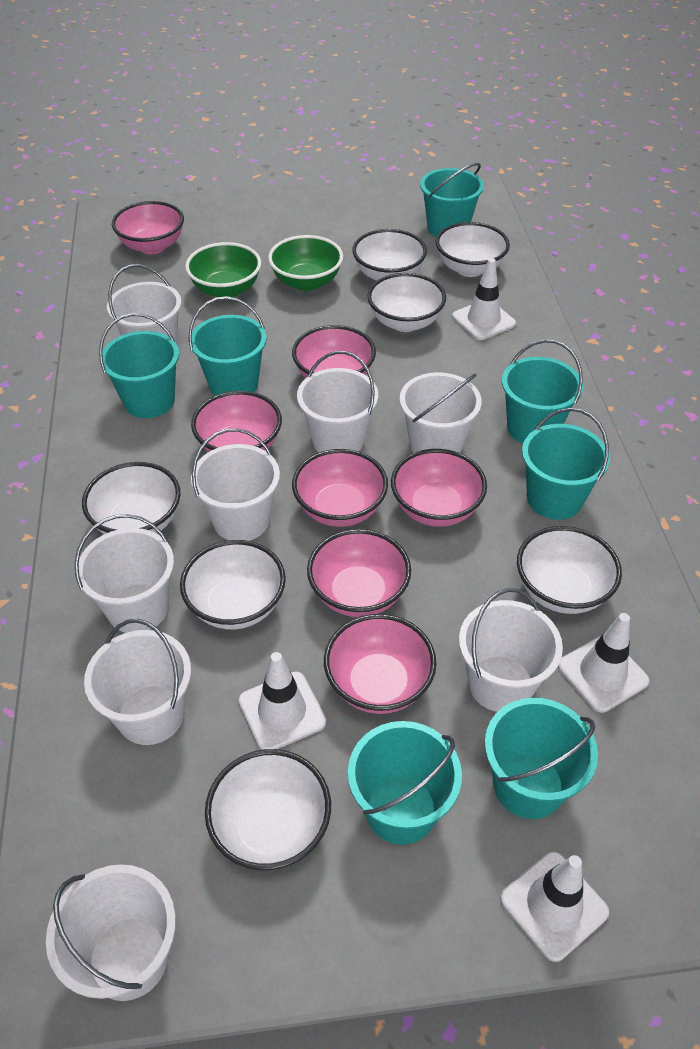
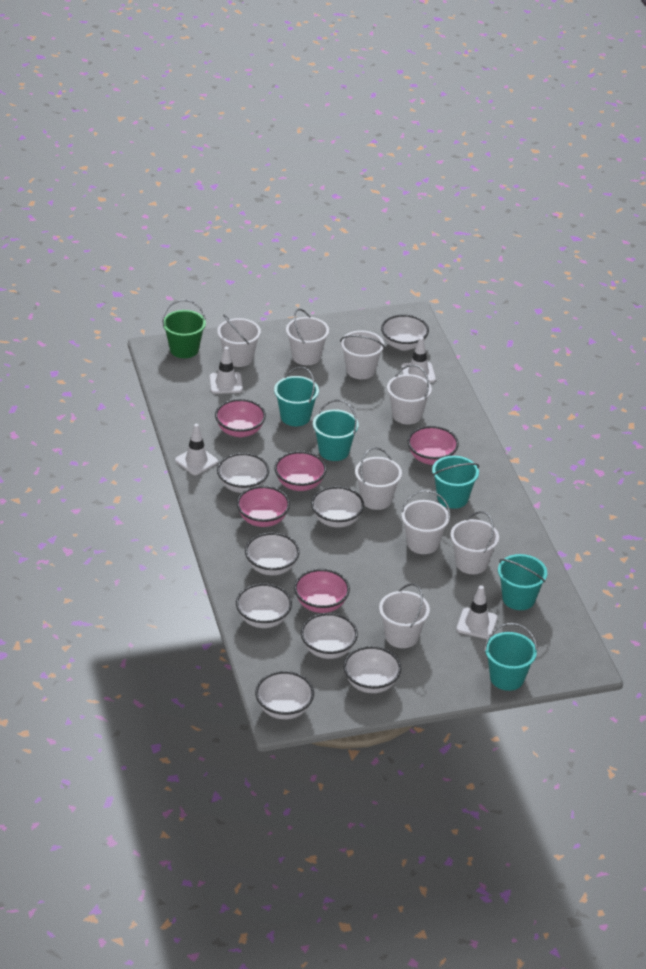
green bowl: [185,242,261,297] [268,235,343,291] = 2 -> none = 0
green bucket: none = 0 -> [162,300,206,358] = 1
pink bowl: [112,201,184,254] [191,391,282,452] [292,325,376,378] [292,449,388,527] [307,529,411,617] [324,614,436,714] [391,449,487,527] = 7 -> [215,399,266,437] [237,486,290,527] [274,451,327,491] [294,569,350,613] [407,426,459,465] = 5
turquoise bucket: [99,313,179,418] [189,296,267,395] [348,721,462,845] [420,163,484,237] [485,698,598,819] [502,340,583,444] [522,408,610,520] = 7 -> [274,366,319,426] [313,400,359,461] [432,456,479,509] [484,623,537,691] [498,554,547,610] = 5
white bowl: [82,462,180,534] [180,540,286,630] [205,749,331,870] [352,229,427,281] [367,273,446,332] [436,222,510,277] [517,526,622,614] = 7 -> [217,453,269,493] [236,583,292,628] [245,533,300,575] [255,671,314,719] [301,613,358,659] [311,486,364,527] [343,646,401,693] [381,315,429,350] = 8

